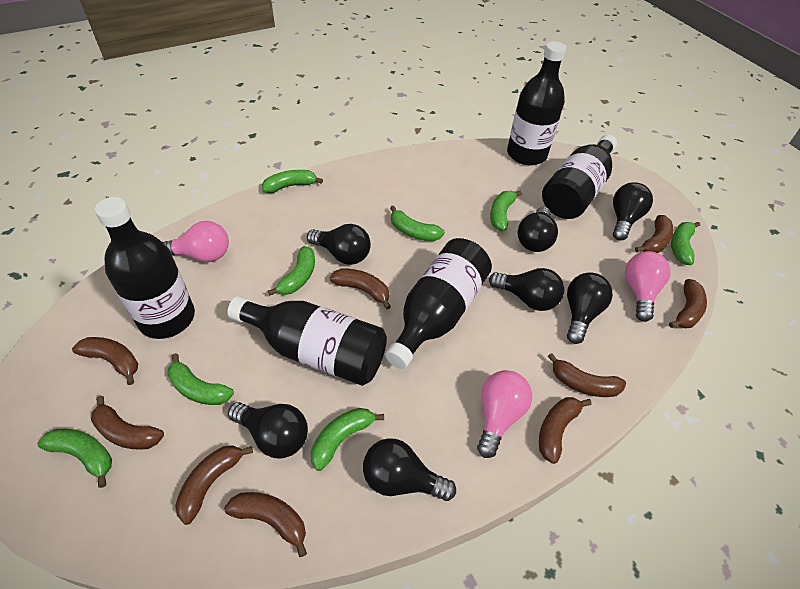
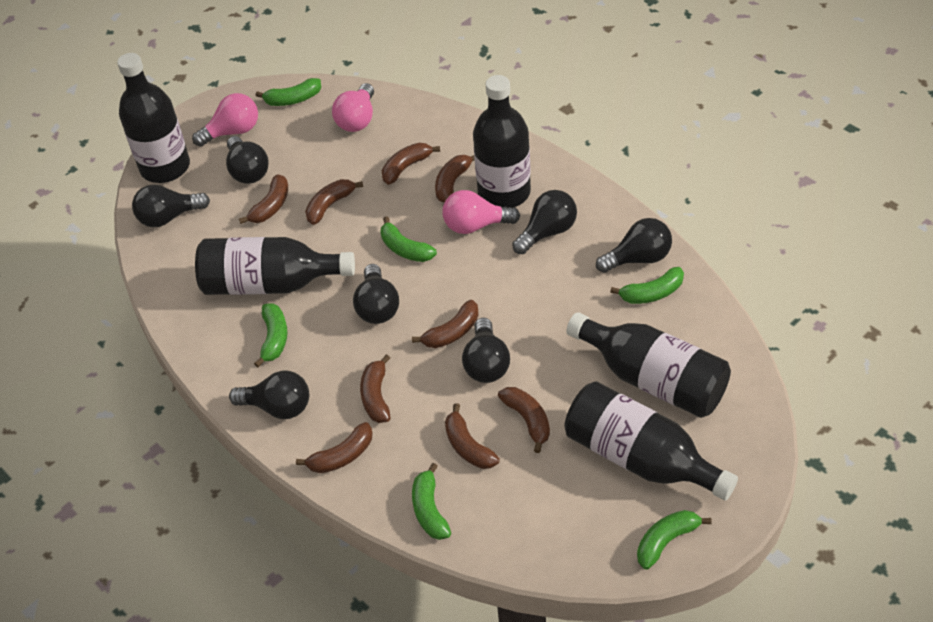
green banana: [37,429,112,488] [167,353,234,405] [262,170,323,193] [268,246,315,295] [311,408,384,471] [390,205,445,241] [490,190,522,231] [671,222,700,265] = 8 -> [254,303,287,367] [256,78,321,106] [380,216,437,262] [412,463,451,540] [610,267,684,304] [637,510,712,570] = 6

